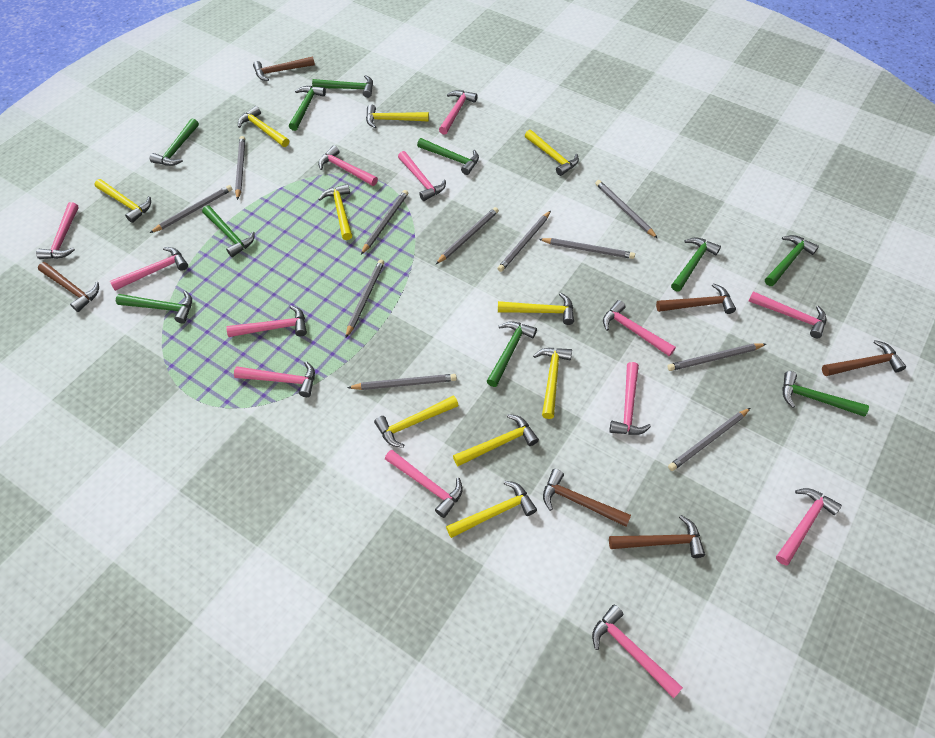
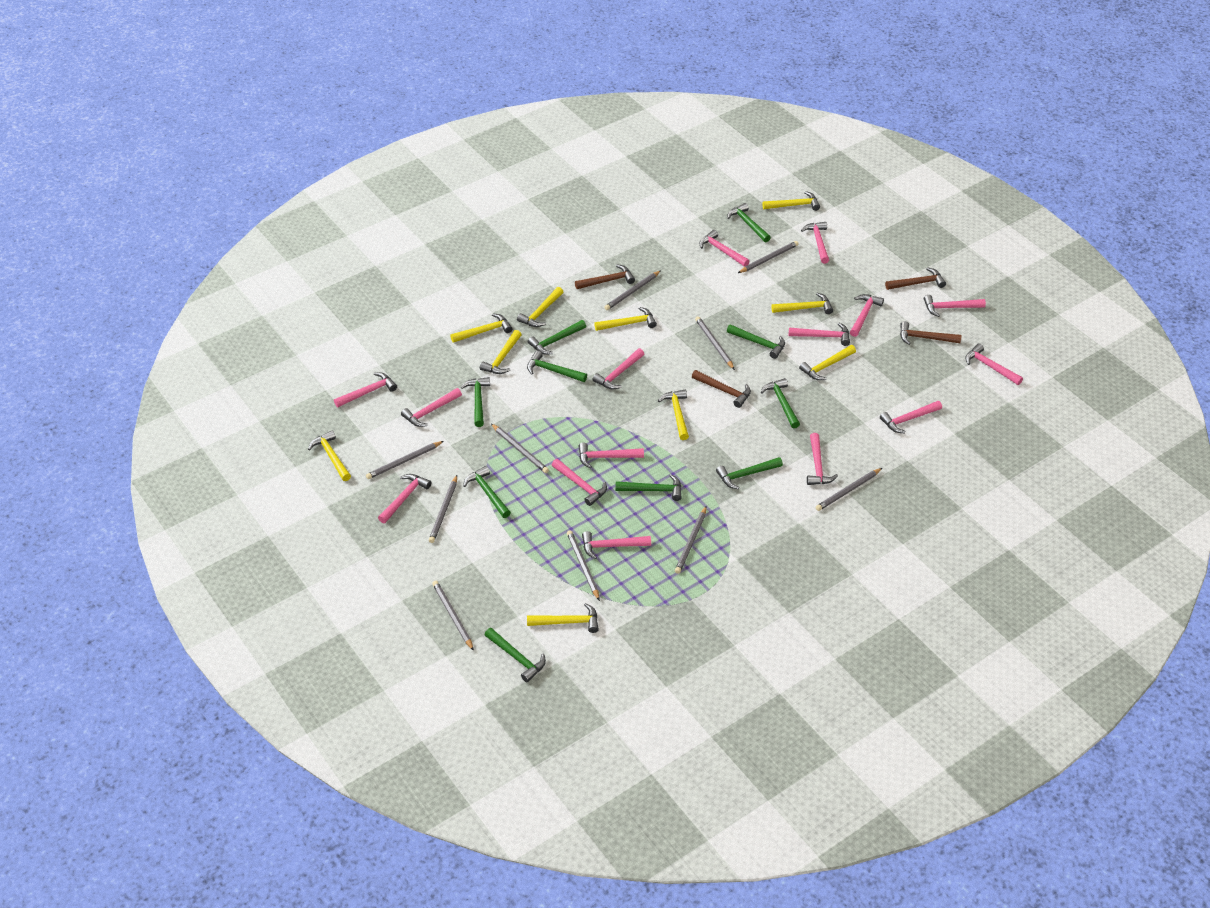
brown hammer: [38,262,99,312] [253,56,315,81] [543,469,631,527] [609,515,705,558] [656,283,736,314] [822,340,906,376] = 6 -> [575,264,635,289] [692,370,751,408] [885,267,946,290] [900,321,962,345] = 4
grey pencil: [150,185,232,233] [235,136,245,200] [345,259,384,338] [347,374,457,390] [361,190,408,255] [436,207,499,264] [497,211,551,272] [539,238,635,259] [595,180,658,239] [668,343,766,371] [668,408,750,471] = 11 -> [366,441,444,479] [429,475,457,543] [432,581,474,651] [491,424,549,473] [567,530,600,601] [604,270,661,310] [675,506,707,574] [695,316,735,370] [738,241,799,273] [816,468,882,511] = 10
pink hammer: [36,202,79,259] [110,247,188,291] [226,305,307,337] [234,361,315,397] [318,145,378,186] [385,450,463,518] [398,151,446,201] [439,90,478,135] [592,605,683,698] [603,300,676,356] [609,362,651,435] [749,291,826,338] [776,488,842,565] = 13 -> [334,372,397,407] [378,474,432,523] [401,388,462,427] [552,459,607,506] [578,442,644,468] [582,531,651,559] [592,348,644,389] [699,230,750,267] [789,323,850,346] [801,222,829,264] [807,433,838,485] [850,294,884,337] [880,401,942,433] [924,295,986,317] [965,344,1023,385] = 15

